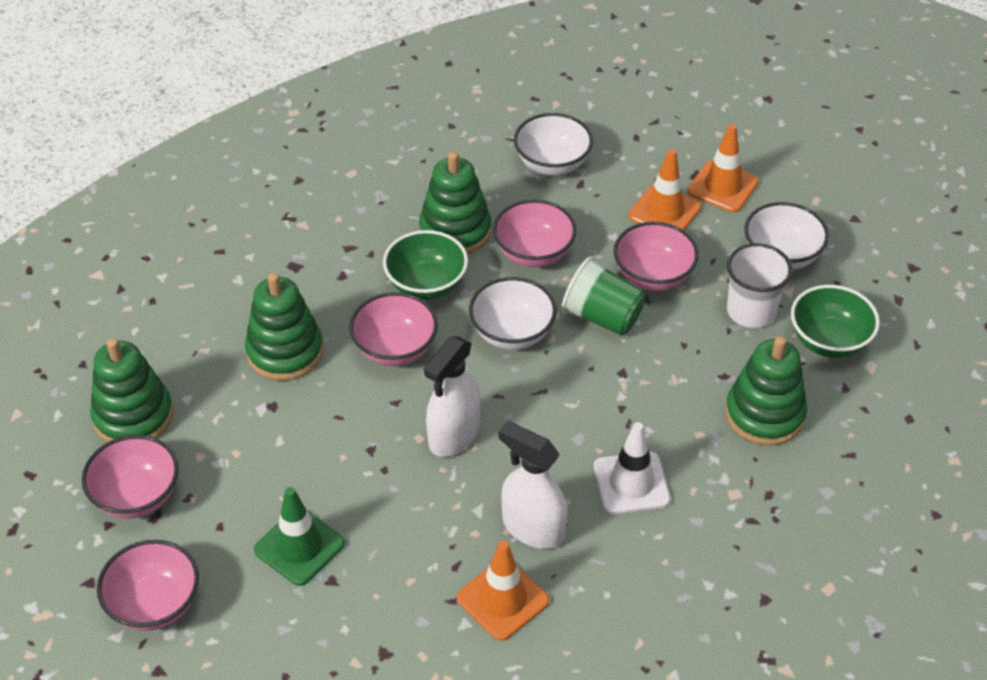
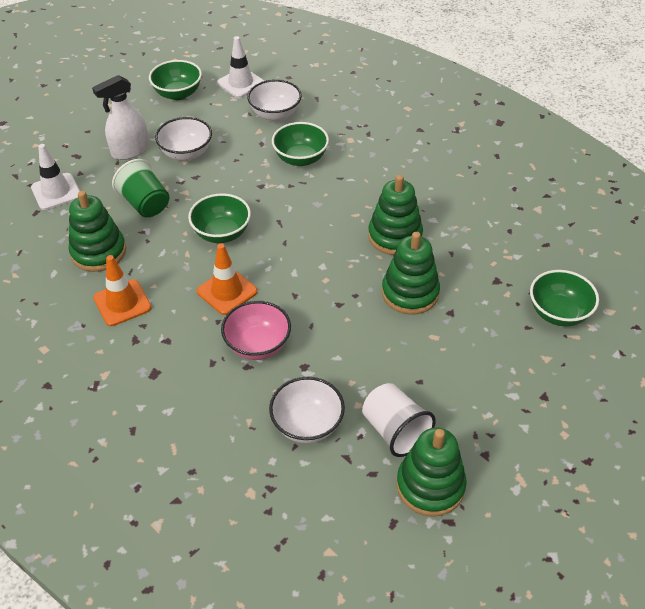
green bowl: [383,230,468,300] [791,285,880,358] = 2 -> [149,60,202,100] [188,193,251,243] [272,122,329,166] [530,270,599,326] = 4
green traffic cone: [254,487,345,586] = 1 -> none = 0
orange traffic cone: [457,540,549,641] [628,149,702,231] [688,124,759,212] = 3 -> [93,255,152,326] [197,243,257,315] = 2
pink bowl: [82,435,179,519] [97,540,199,631] [349,292,438,366] [493,199,577,267] [614,222,699,291] = 5 -> [221,301,291,360] = 1
white spray bottle: [424,336,480,457] [498,421,568,549] = 2 -> [92,75,149,160] = 1
white traffic cone: [594,422,671,514] = 1 -> [31,144,80,210] [217,36,264,98] = 2

